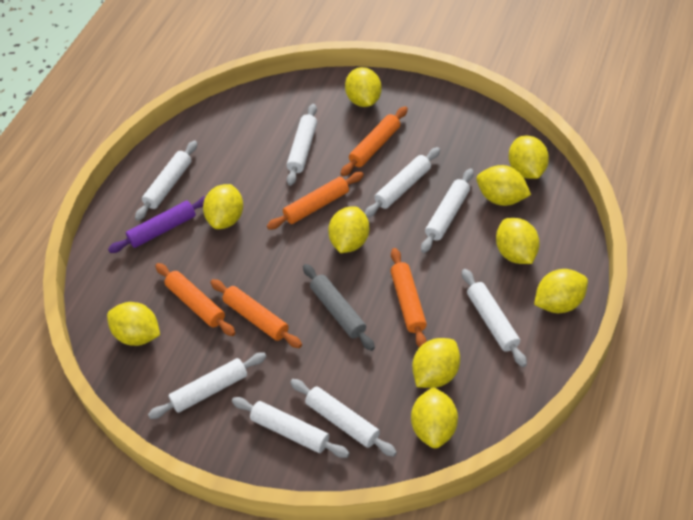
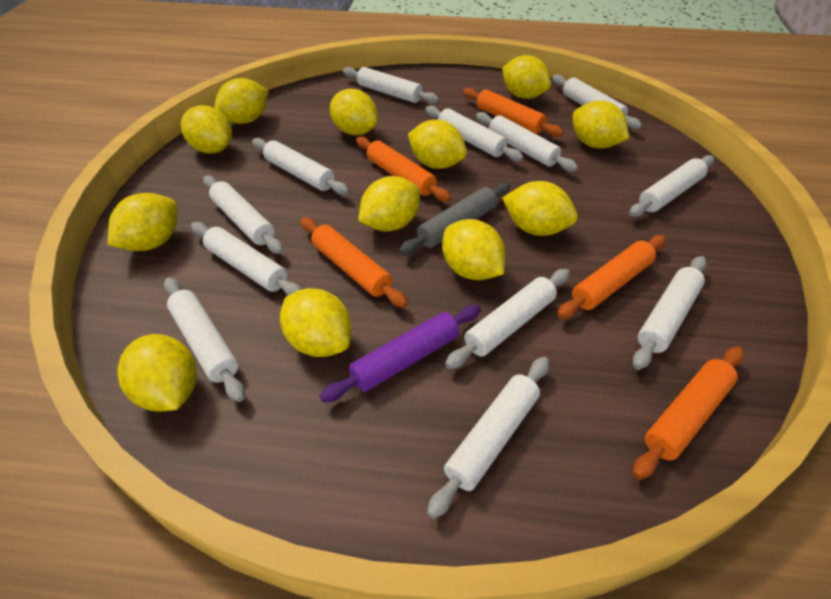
white rolling pin: [135,140,197,221] [148,352,267,419] [232,397,349,458] [287,104,317,186] [290,379,397,457] [365,147,440,217] [421,168,474,253] [462,269,527,367] = 8 -> [164,277,245,402] [191,222,302,295] [203,175,283,254] [252,138,349,195] [343,67,439,104] [426,106,523,161] [427,357,549,519] [445,269,570,369] [476,112,578,172] [552,74,642,129] [629,155,715,217] [633,256,707,370] = 12
yellow lemon: [107,302,160,346] [203,184,243,229] [328,206,369,253] [345,67,382,107] [411,387,458,448] [412,338,460,388] [476,165,531,206] [496,218,540,264] [508,136,549,179] [534,269,588,313] = 10 -> [108,193,177,251] [117,334,197,411] [181,105,232,153] [214,78,268,124] [280,288,352,357] [330,89,378,135] [358,176,420,231] [408,120,467,169] [442,219,505,280] [502,55,551,99] [502,181,578,236] [572,101,629,149] = 12

